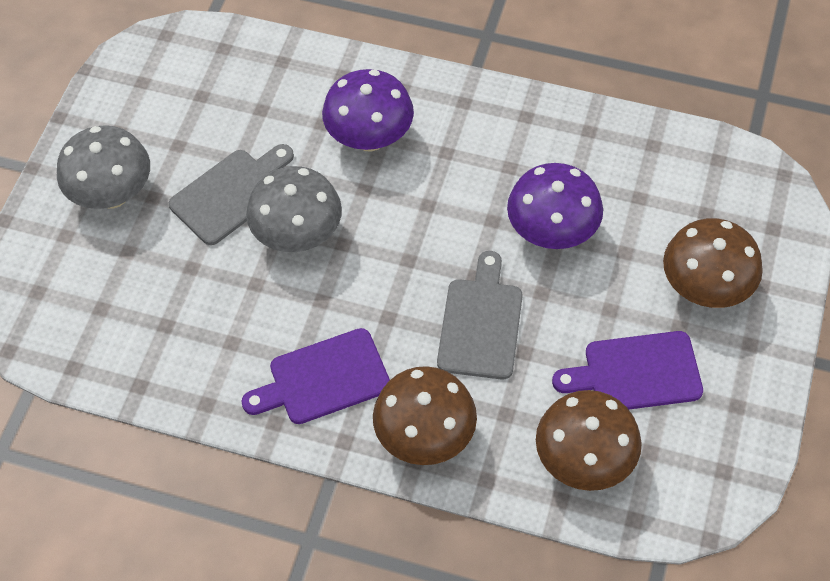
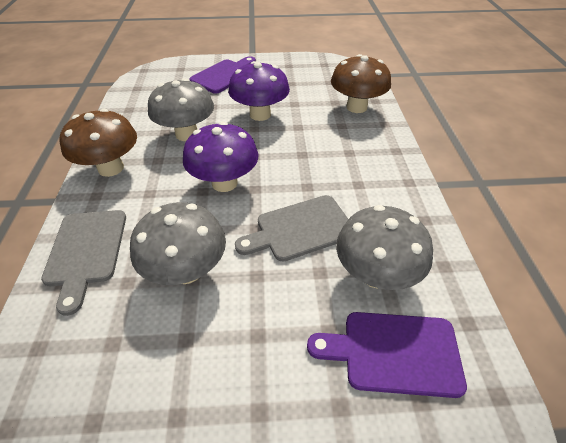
brown mushroom: [373,366,477,465] [536,390,642,491] [663,218,763,308] = 3 -> [59,109,137,177] [331,54,391,113] = 2
grey mushroom: [57,125,150,209] [246,166,342,252] = 2 -> [130,202,226,285] [148,78,214,141] [336,205,433,290] = 3

